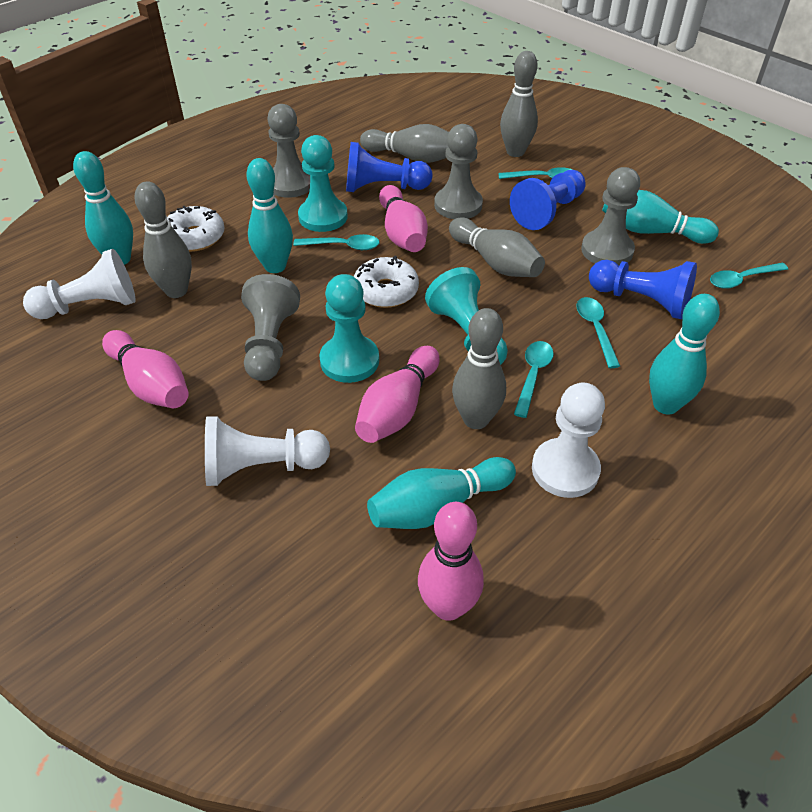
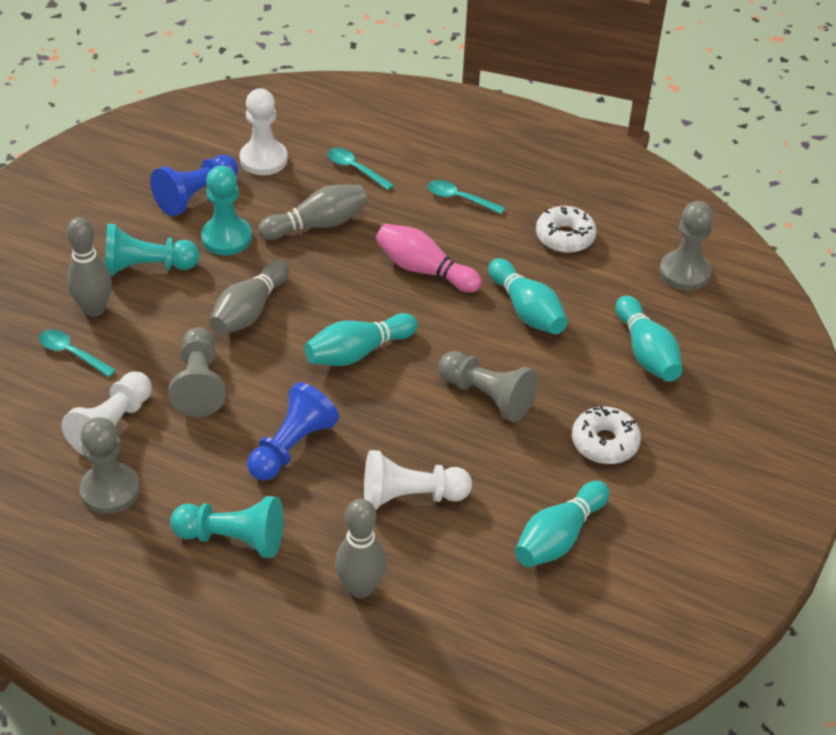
blue pawn: [346,142,432,192] [510,170,586,230] [589,260,697,319] = 3 -> [150,155,238,216] [247,382,339,481] = 2
grey bowling pin: [134,181,192,298] [360,124,449,163] [449,217,545,277] [452,308,506,429] [500,51,538,157] = 5 -> [66,217,112,317] [209,260,289,335] [258,185,368,240] [335,499,386,598] = 4
pink bowling pin: [102,330,189,408] [355,346,440,443] [379,185,428,252] [418,502,484,621] = 4 -> [376,224,482,293] = 1
turquoise bowling pin: [73,151,133,265] [246,158,293,273] [367,457,516,529] [602,190,719,244] [649,294,720,415] = 5 -> [304,313,418,366] [488,258,568,334] [515,481,609,567] [616,296,683,381] = 4
turquoise spoon: [293,234,380,250] [499,167,572,179] [514,341,554,418] [576,297,620,368] [710,263,788,289] = 5 -> [39,329,116,377] [328,148,394,190] [428,180,505,214] = 3

